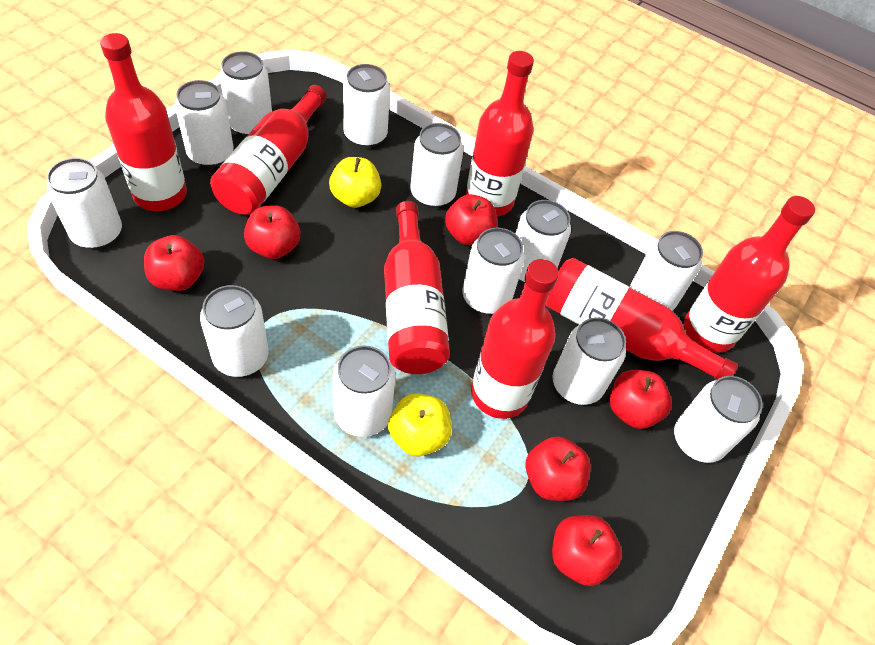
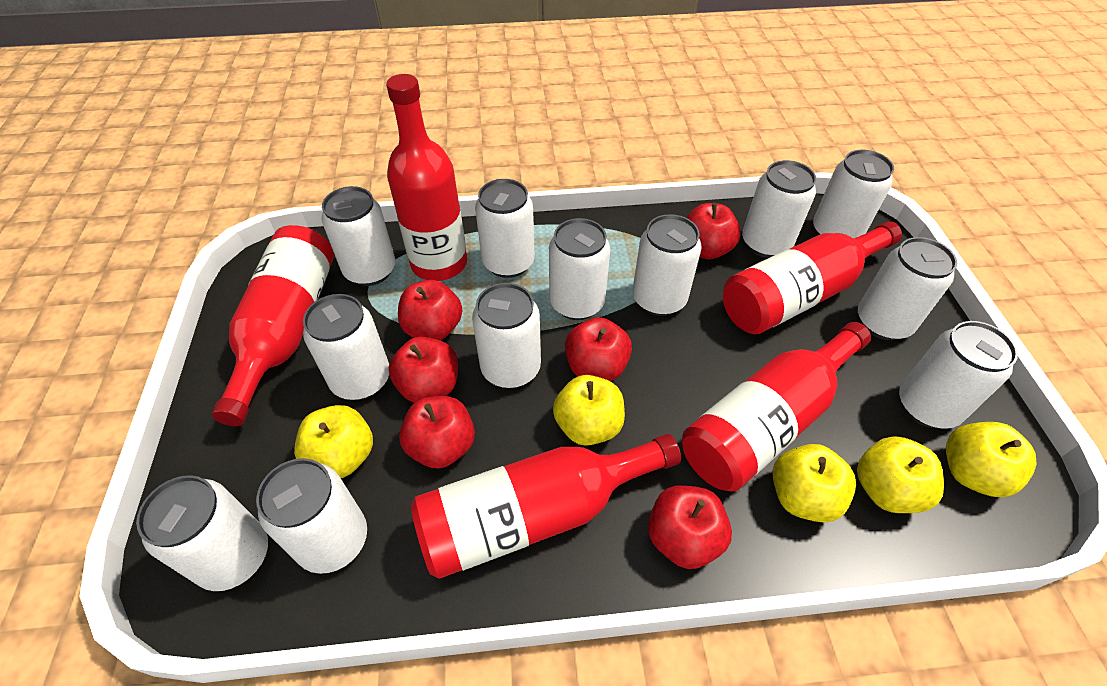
red bottle: [100,33,187,211] [210,85,327,215] [384,201,450,374] [466,51,534,217] [471,259,559,419] [546,258,738,380] [684,196,815,353] = 7 -> [212,225,334,426] [386,74,467,281] [410,434,681,579] [682,322,871,492] [723,221,902,334] = 5
yellow apple: [329,157,381,208] [388,393,452,456] = 2 -> [294,405,373,478] [553,375,625,446] [772,444,856,523] [857,436,944,513] [946,422,1037,497] = 5

